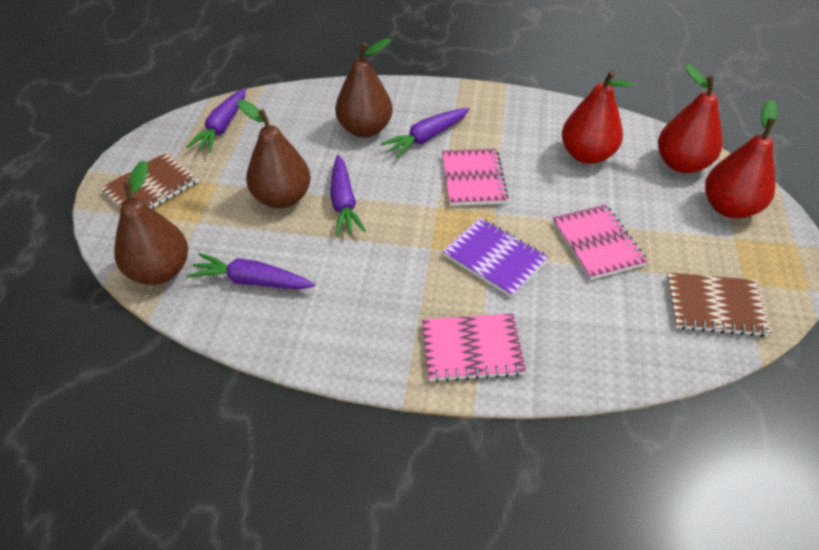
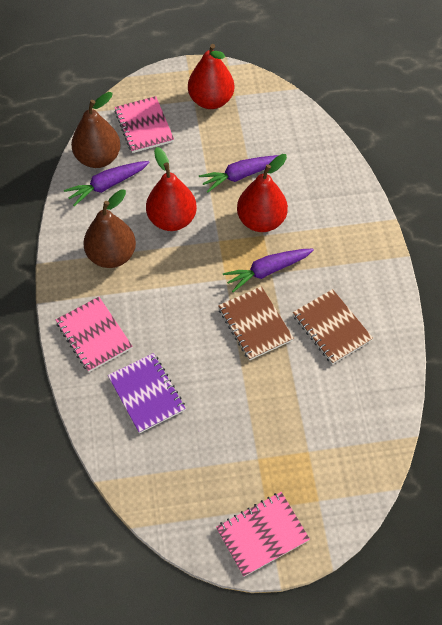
brown pear: [114,160,188,285] [237,100,311,209] [335,38,393,138] = 3 -> [71,92,121,168] [83,189,136,268] = 2
purple carrot: [186,88,246,153] [187,253,315,289] [330,155,366,236] [381,108,469,158] = 4 -> [64,161,150,206] [199,155,279,193] [223,249,314,292] = 3

